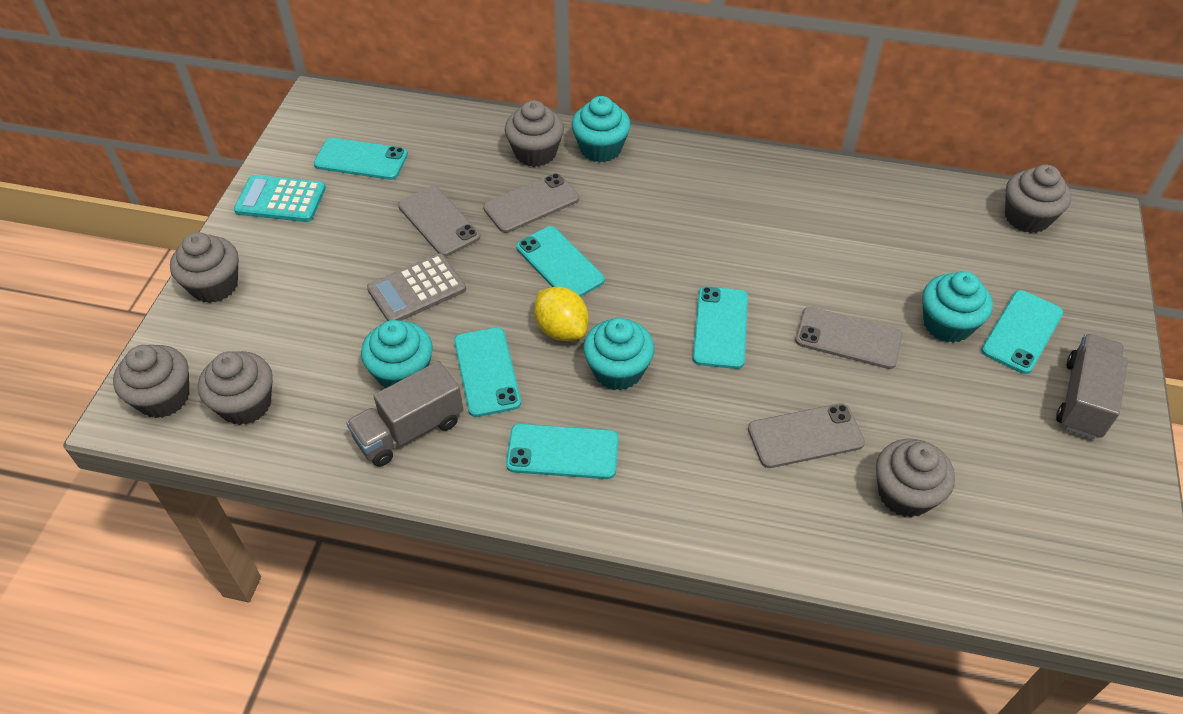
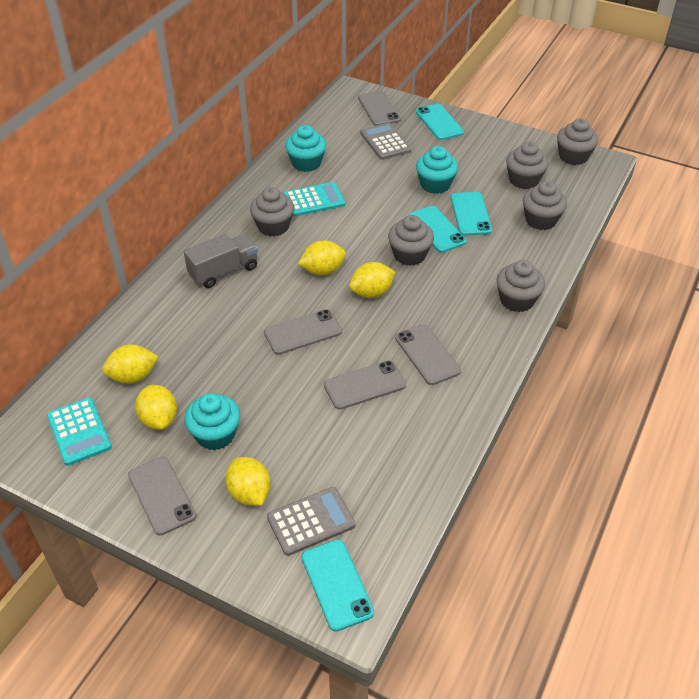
grey calculator: [367,253,466,321] = 1 -> [267,487,355,556] [360,123,411,160] = 2
grey phone: [398,186,480,256] [483,173,579,233] [748,403,865,468] [795,307,903,369] = 4 -> [128,457,197,536] [264,309,342,355] [324,360,406,410] [358,91,401,126] [395,324,461,385] = 5
grey truck: [346,361,463,467] [1056,334,1128,439] = 2 -> [184,234,258,288] = 1
turquoise calculator: [234,175,326,222] = 1 -> [47,398,112,466] [284,182,345,217] = 2
turquoise cupcake: [361,320,433,388] [572,96,631,163] [583,318,654,391] [922,271,993,343] = 4 -> [184,393,240,450] [285,125,326,172] [416,146,458,194] = 3
turquoise phone: [314,138,408,180] [454,327,521,417] [506,424,619,479] [516,226,605,297] [693,286,748,369] [981,290,1063,374] = 6 -> [301,540,374,632] [408,206,467,253] [416,104,464,140] [451,192,492,236] = 4
yellow lemon: [534,287,589,341] = 1 -> [102,345,158,384] [135,385,177,430] [225,457,270,506] [298,241,346,275] [349,262,395,298] = 5

